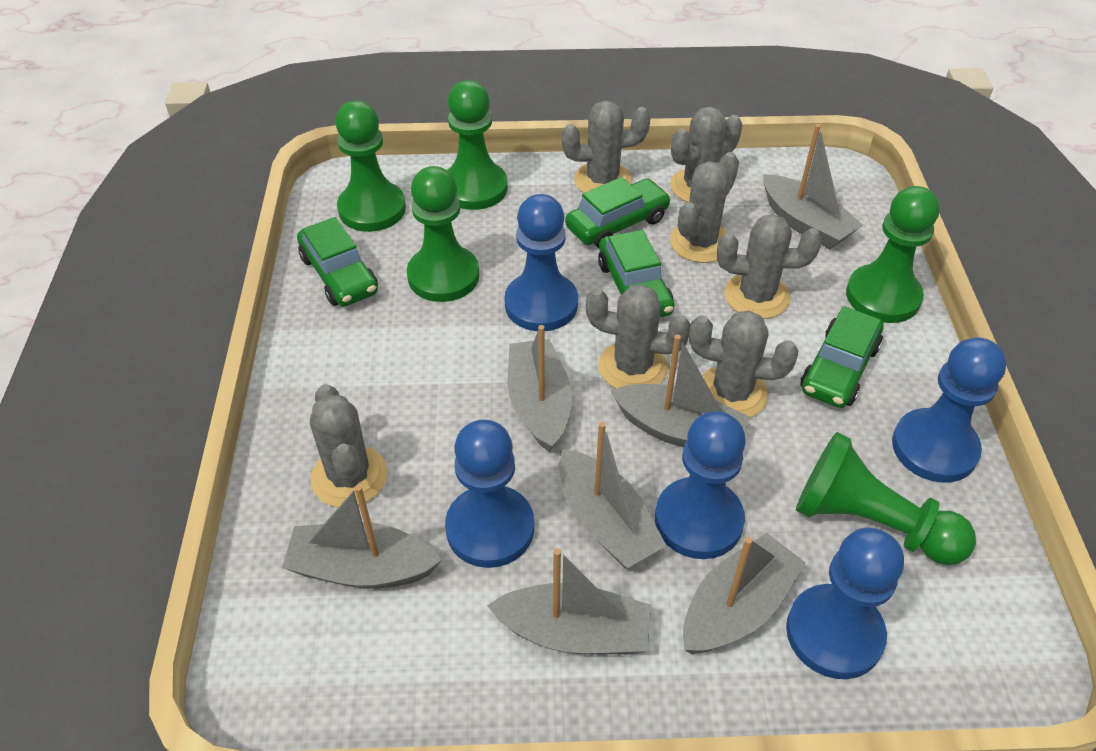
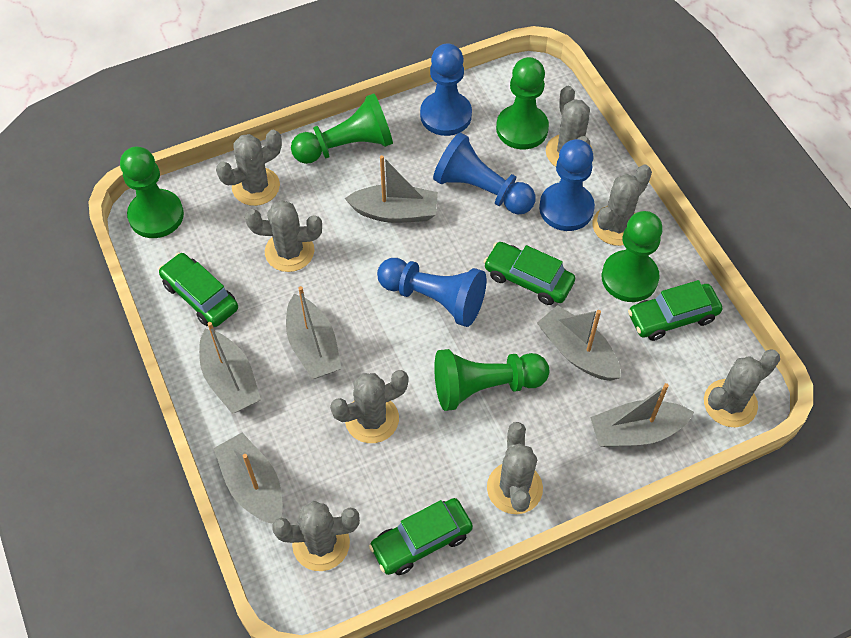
blue pawn: [445,420,534,568] [504,194,578,331] [655,411,746,559] [786,528,904,679] [892,337,1006,483] = 5 -> [377,258,486,327] [420,43,472,136] [433,132,536,214] [539,139,595,231] = 4
grey boat: [282,485,442,589] [487,548,651,654] [508,325,572,452] [559,422,667,568] [611,334,750,447] [683,533,806,654] [763,124,863,249] = 7 -> [199,322,261,414] [214,433,283,524] [286,286,342,379] [345,155,438,223] [537,305,621,381] [590,383,694,447] = 6
grey cactus: [310,384,387,507] [561,101,651,193] [586,285,691,389] [670,107,742,202] [670,152,739,263] [689,310,798,418] [717,214,822,319] = 7 -> [216,130,282,206] [245,200,322,272] [272,501,360,571] [330,370,409,443] [487,422,543,514] [546,86,593,166] [593,164,652,246] [704,350,780,427] = 8

